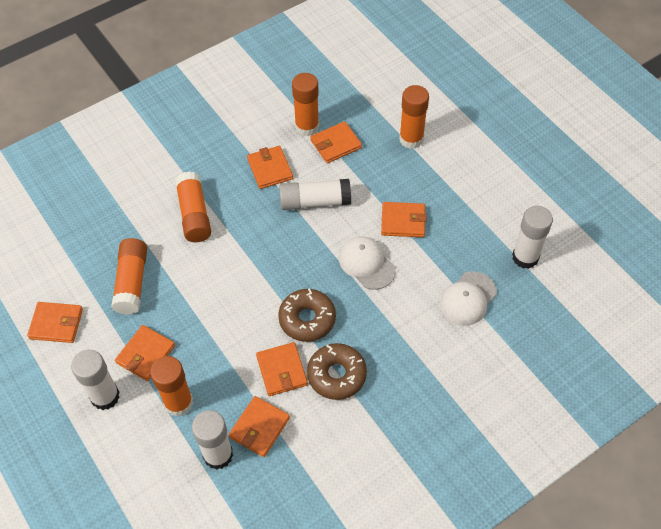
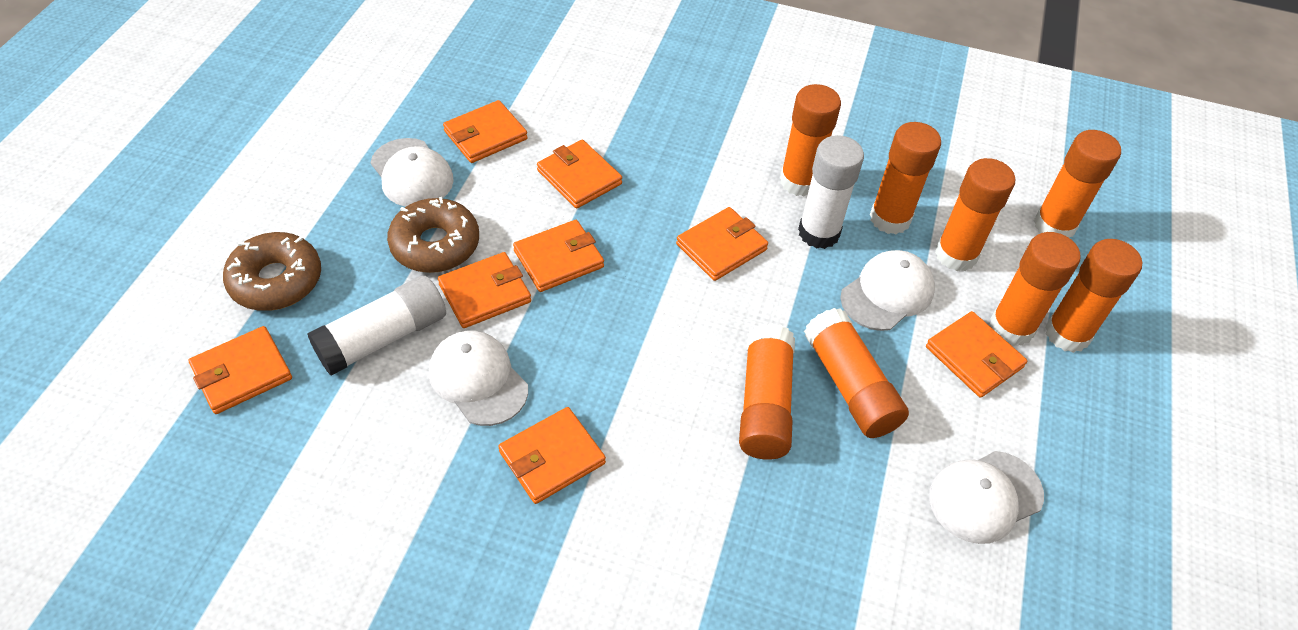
orange glue stick: [111,238,147,315] [150,356,193,417] [175,171,211,242] [292,73,319,136] [399,85,429,149] = 5 -> [739,323,795,460] [780,84,841,197] [804,308,909,438] [870,122,941,234] [935,158,1015,271] [989,232,1080,346] [1034,130,1121,238] [1045,239,1142,353] = 8
orange wallet: [27,302,83,343] [115,325,175,381] [229,396,290,457] [247,146,293,189] [256,342,308,396] [310,121,362,163] [381,202,427,237] = 7 -> [189,326,292,414] [438,252,531,328] [443,100,528,163] [498,407,606,504] [513,220,604,292] [537,140,622,209] [676,207,768,281] [926,311,1027,398] = 8
white cap: [339,236,396,290] [440,272,497,326] = 2 -> [370,138,454,207] [429,331,528,426] [840,250,935,331] [929,451,1044,544] = 4
white glue stick: [71,350,120,410] [192,410,233,470] [279,179,351,210] [512,206,553,269] = 4 -> [307,276,446,376] [798,135,864,249] = 2

